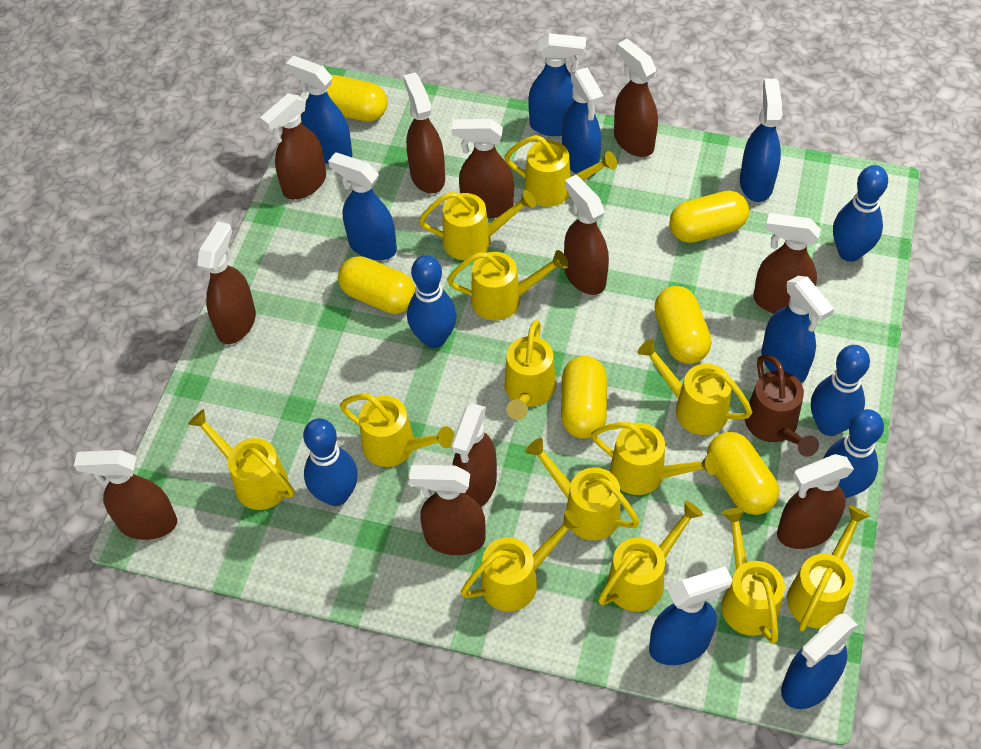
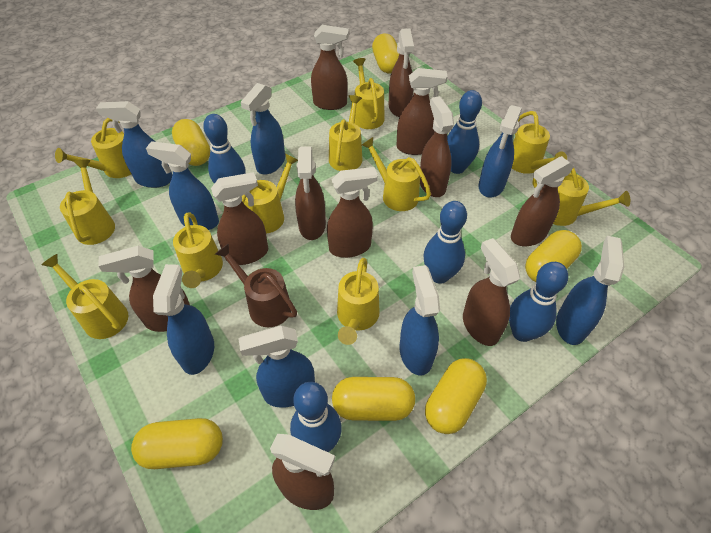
yellow watering can: [188,409,294,510] [340,394,454,467] [419,190,536,260] [447,250,568,320] [461,510,582,611] [504,135,617,207] [504,320,556,420] [525,438,639,540] [591,422,719,495] [598,501,703,612] [637,339,752,435] [721,508,785,644] [787,505,870,631] = 13 -> [42,254,128,339] [55,118,131,178] [60,160,115,245] [173,212,223,288] [242,154,298,234] [329,95,363,171] [337,258,379,345] [353,58,385,129] [362,137,431,211] [512,111,567,174] [532,167,630,226] = 11

